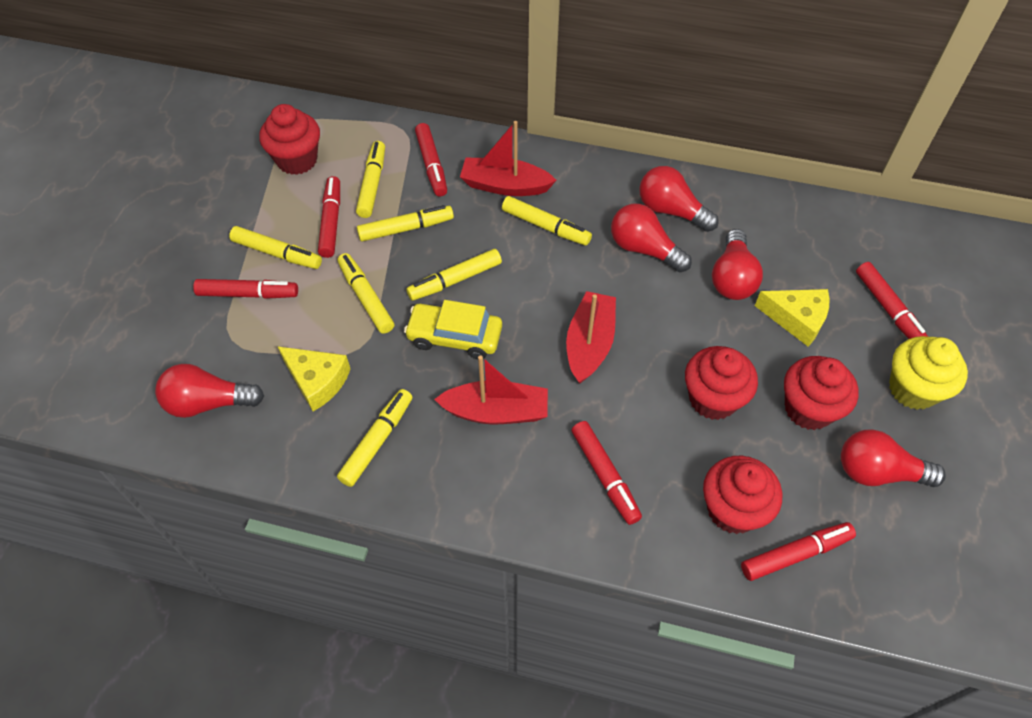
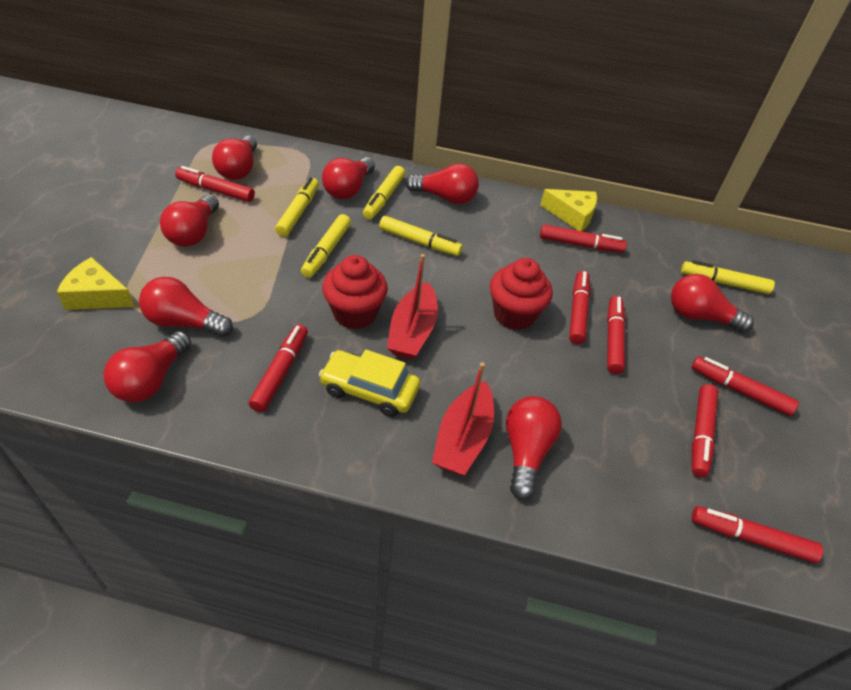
red boat: [434,355,548,424] [460,121,556,196] [566,291,616,384] = 3 -> [387,254,438,360] [432,362,494,475] = 2
red cupcake: [259,104,320,175] [685,346,758,420] [703,456,782,534] [784,356,859,430] = 4 -> [322,255,388,329] [490,258,553,330] = 2
red light bulb: [155,364,264,418] [611,204,692,272] [639,166,719,232] [712,229,763,300] [841,429,946,487] = 5 -> [103,331,191,402] [139,277,233,337] [160,195,219,247] [212,135,257,180] [322,157,375,199] [405,163,479,204] [506,396,562,500] [671,274,754,332] = 8
red marker: [193,279,298,299] [318,176,340,258] [415,123,447,197] [571,421,642,525] [741,522,856,581] [856,262,928,339] = 6 -> [175,166,255,202] [249,324,308,412] [540,224,627,253] [569,271,590,344] [607,296,626,374] [691,356,799,416] [692,384,718,477] [692,506,823,563] = 8
yellow cupcake: [889,336,968,410] = 1 -> none = 0
yellow marker: [229,226,322,269] [337,389,412,487] [338,253,394,334] [356,141,385,218] [357,205,454,242] [406,249,502,301] [502,196,592,246] = 7 -> [275,177,319,237] [301,214,351,278] [363,166,405,220] [379,216,463,256] [681,260,775,294] = 5

